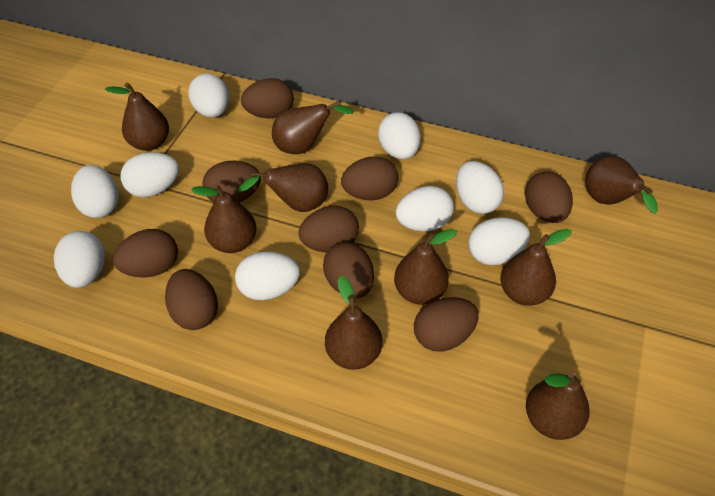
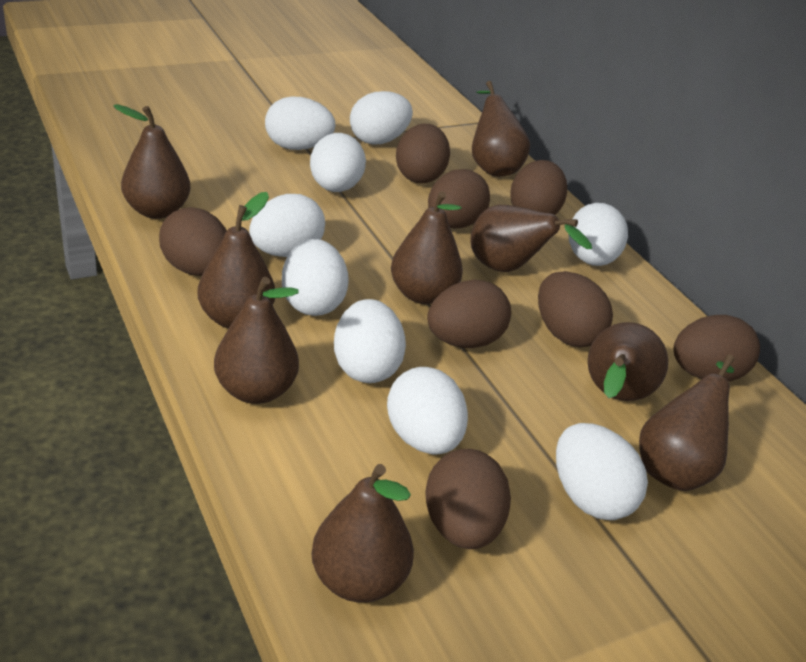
brown egg: [113,229,178,278] [165,269,218,330] [202,161,261,203] [241,78,294,119] [298,206,359,252] [323,242,374,298] [341,156,398,200] [414,297,479,352] [525,171,573,223] = 9 -> [159,207,227,276] [396,124,450,183] [425,449,511,549] [427,280,511,348] [428,169,490,228] [510,160,567,215] [538,271,613,347] [674,315,760,382] = 8

